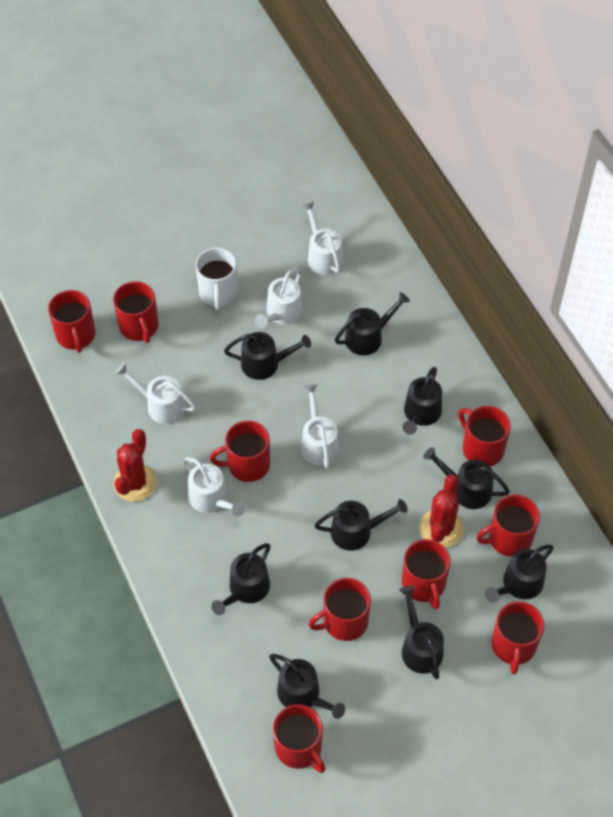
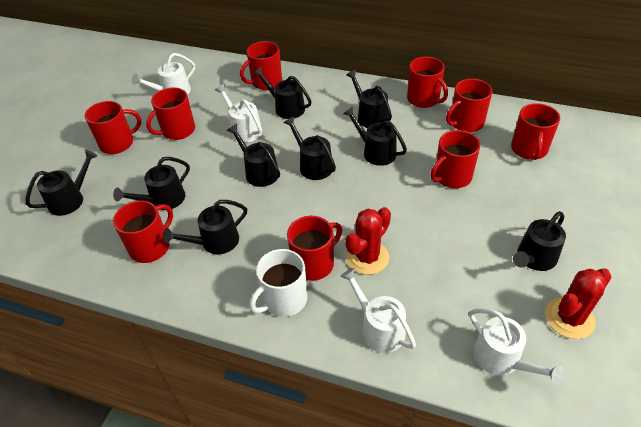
white watering can: [115,362,196,424] [183,457,245,517] [255,269,303,328] [301,384,339,468] [302,202,343,275] = 5 -> [132,53,195,95] [215,84,262,143] [340,268,416,353] [469,309,565,385] = 4

